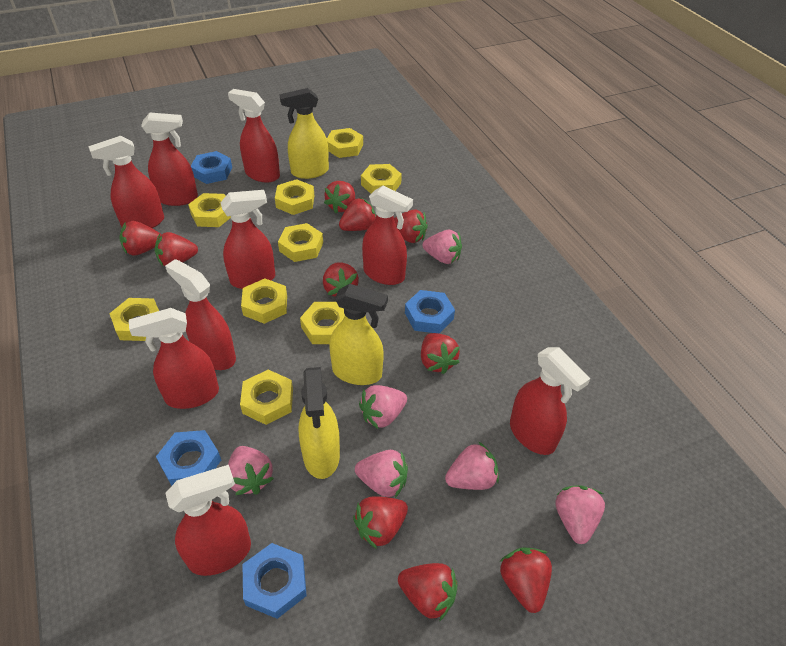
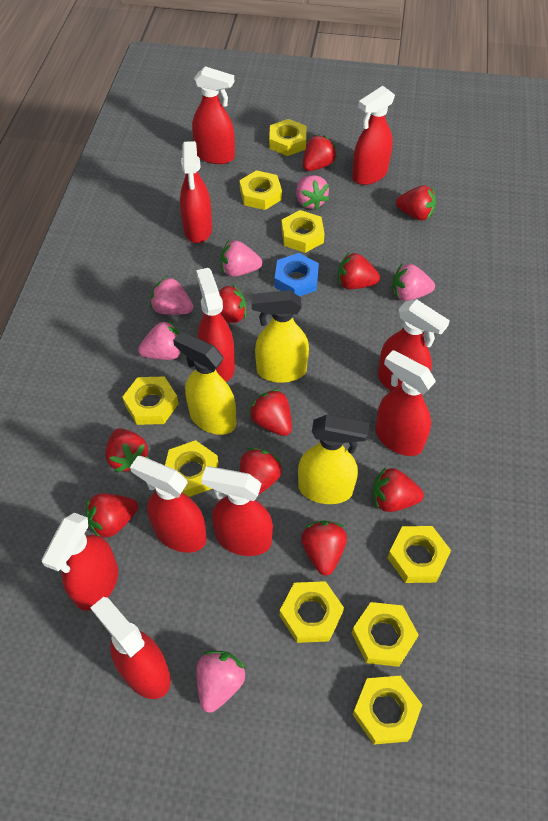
blue nut: [156,430,221,486] [191,151,232,184] [243,543,307,619] [405,290,455,334] = 4 -> [275,253,319,296] = 1
red spray bottle: [88,136,164,228] [129,308,219,409] [141,112,198,206] [165,259,236,370] [165,465,251,576] [220,190,275,289] [228,89,280,182] [362,186,413,285] [510,347,590,455] = 9 -> [42,513,118,611] [90,597,171,699] [130,456,207,553] [180,141,212,243] [192,66,235,164] [196,268,235,382] [201,466,273,556] [352,86,395,185] [375,350,436,456] [378,299,450,391] = 10

